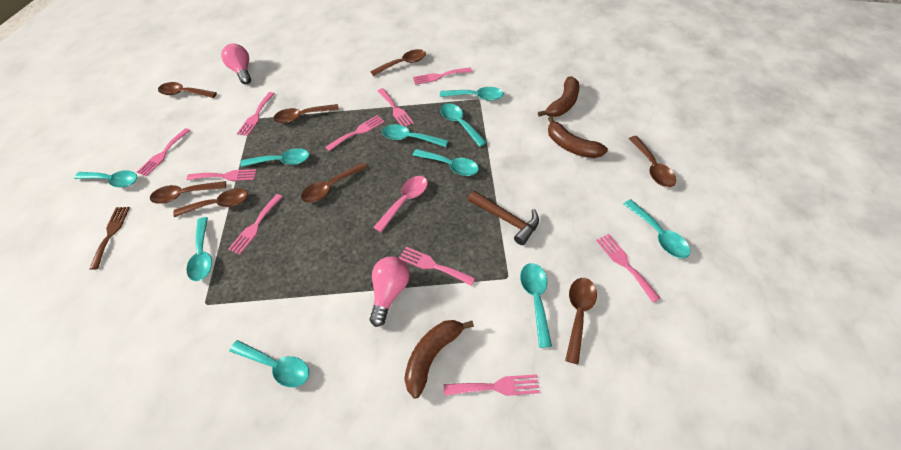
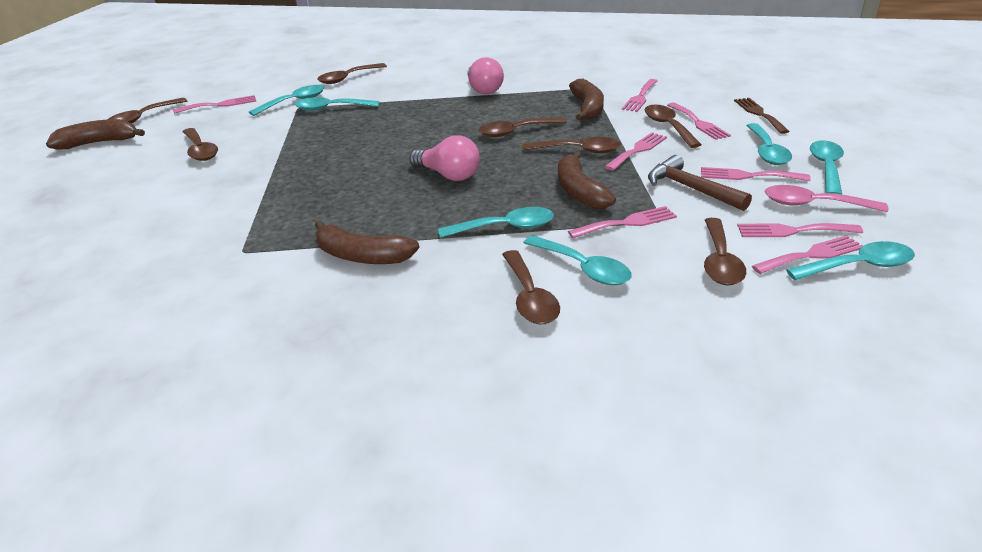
brown banana: [404,320,474,399] [538,77,579,117] [548,116,608,158] = 3 -> [46,119,145,149] [315,220,420,264] [558,151,616,209] [569,79,604,121] = 4
pink fork: [137,128,191,176] [187,169,257,181] [228,194,283,255] [237,92,275,136] [325,115,385,151] [378,88,414,127] [399,247,476,286] [413,67,472,85] [444,374,540,396] [596,234,660,302] = 10 -> [173,95,256,114] [568,206,677,239] [605,132,667,171] [622,79,658,112] [667,103,731,140] [701,167,810,181] [737,223,863,237] [752,235,863,274] = 8
turquoise spoon: [74,170,137,187] [186,217,212,281] [230,340,309,387] [240,148,309,167] [382,124,448,147] [412,149,479,176] [440,87,504,101] [440,103,487,147] [520,263,552,348] [624,199,690,258] = 10 -> [249,85,325,116] [295,97,379,111] [438,207,554,238] [523,235,632,285] [746,123,792,165] [786,241,915,280] [810,140,844,194] = 7

